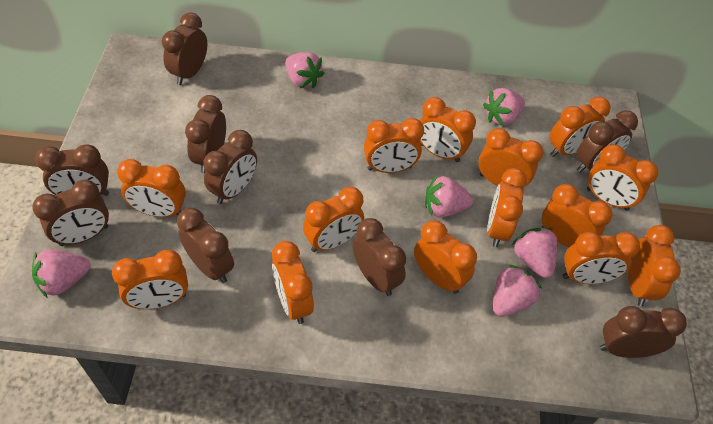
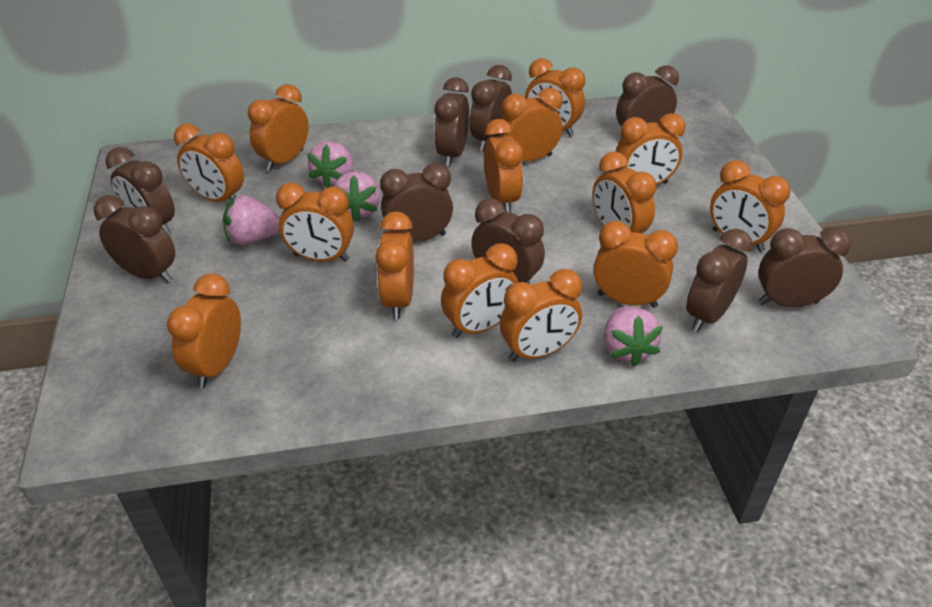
pink strawberry: [32,249,91,297] [285,52,325,89] [425,175,473,218] [483,88,525,126] [493,265,542,317] [512,227,558,278] = 6 -> [223,195,280,245] [307,141,353,188] [334,171,381,222] [604,306,663,367] = 4

